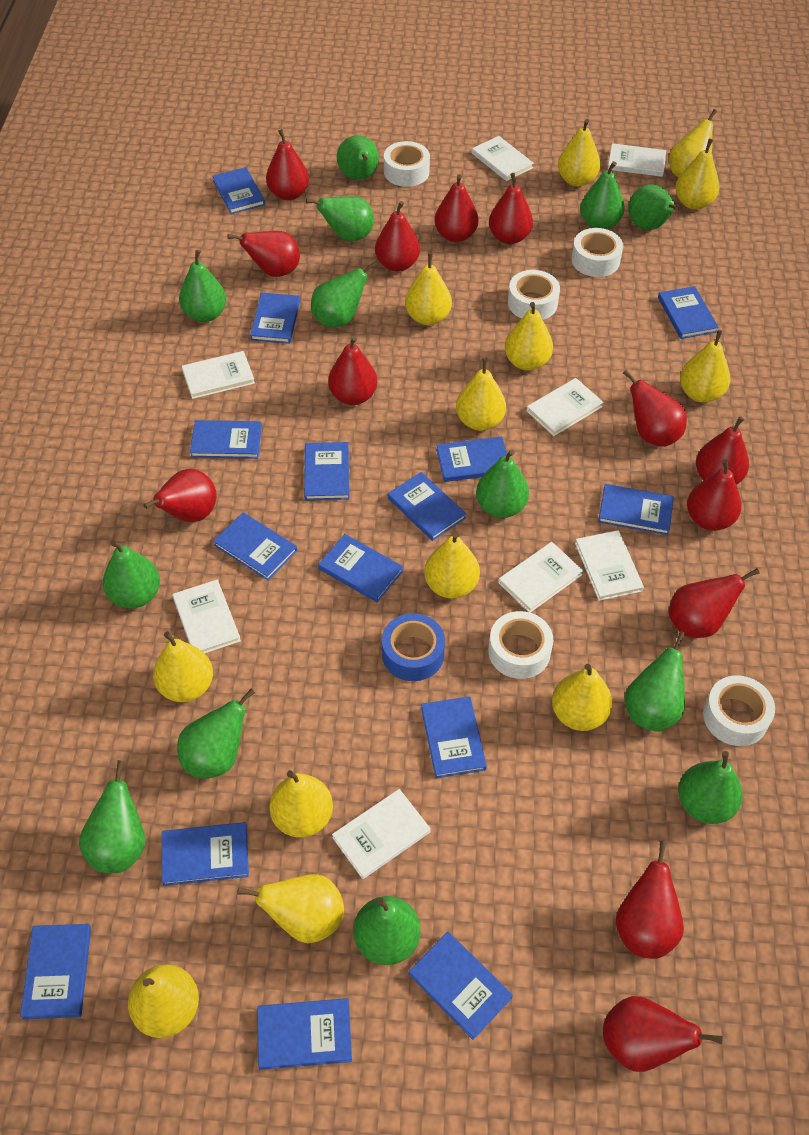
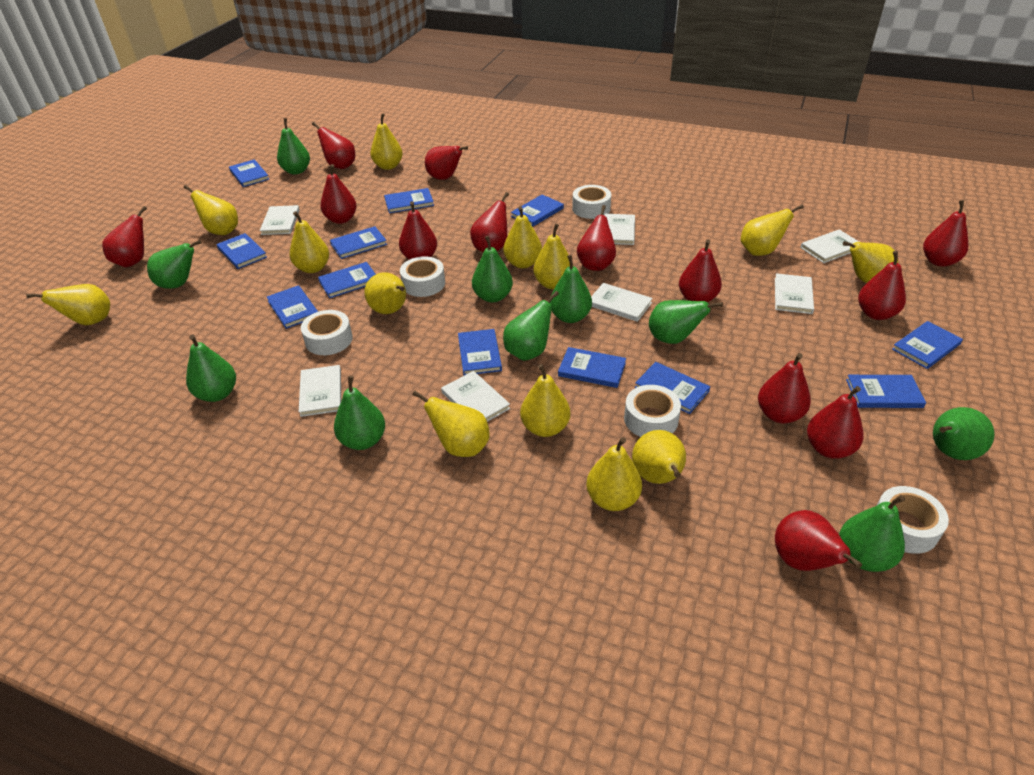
blue book: [20,924,91,1019] [162,822,249,886] [190,420,262,459] [212,167,265,214] [213,512,297,580] [250,293,300,344] [257,998,352,1070] [304,442,349,500] [318,534,403,602] [388,472,466,541] [408,932,513,1040] [421,696,487,778] [436,436,507,482] [598,484,674,535] [658,286,719,339] = 15 -> [216,233,267,269] [229,159,269,187] [267,285,318,329] [318,262,376,298] [330,226,387,259] [384,188,434,213] [458,329,502,375] [511,195,564,227] [558,347,626,388] [635,362,710,414] [846,375,926,408] [892,321,963,369] = 12
blue tape: [382,613,445,681] = 1 -> none = 0
green pear: [79,760,146,873] [103,540,160,608] [177,688,255,779] [179,250,227,322] [306,196,374,241] [311,262,377,328] [337,135,379,180] [354,896,421,965] [476,450,529,518] [580,161,625,229] [625,631,685,732] [628,185,679,230] [678,751,743,824] = 13 -> [147,240,202,289] [186,335,236,402] [277,118,310,175] [334,376,385,450] [472,236,513,303] [503,291,559,361] [550,255,592,323] [649,300,723,344] [839,495,905,572] [933,407,995,460] = 10
white book: [172,579,241,653] [182,351,255,399] [332,789,431,879] [472,136,534,181] [498,542,583,613] [526,378,604,436] [575,530,644,601] [608,143,666,177] = 8 -> [260,205,300,235] [299,365,341,417] [441,371,510,422] [591,283,653,322] [604,214,635,245] [775,273,814,314] [800,229,859,263] = 7

